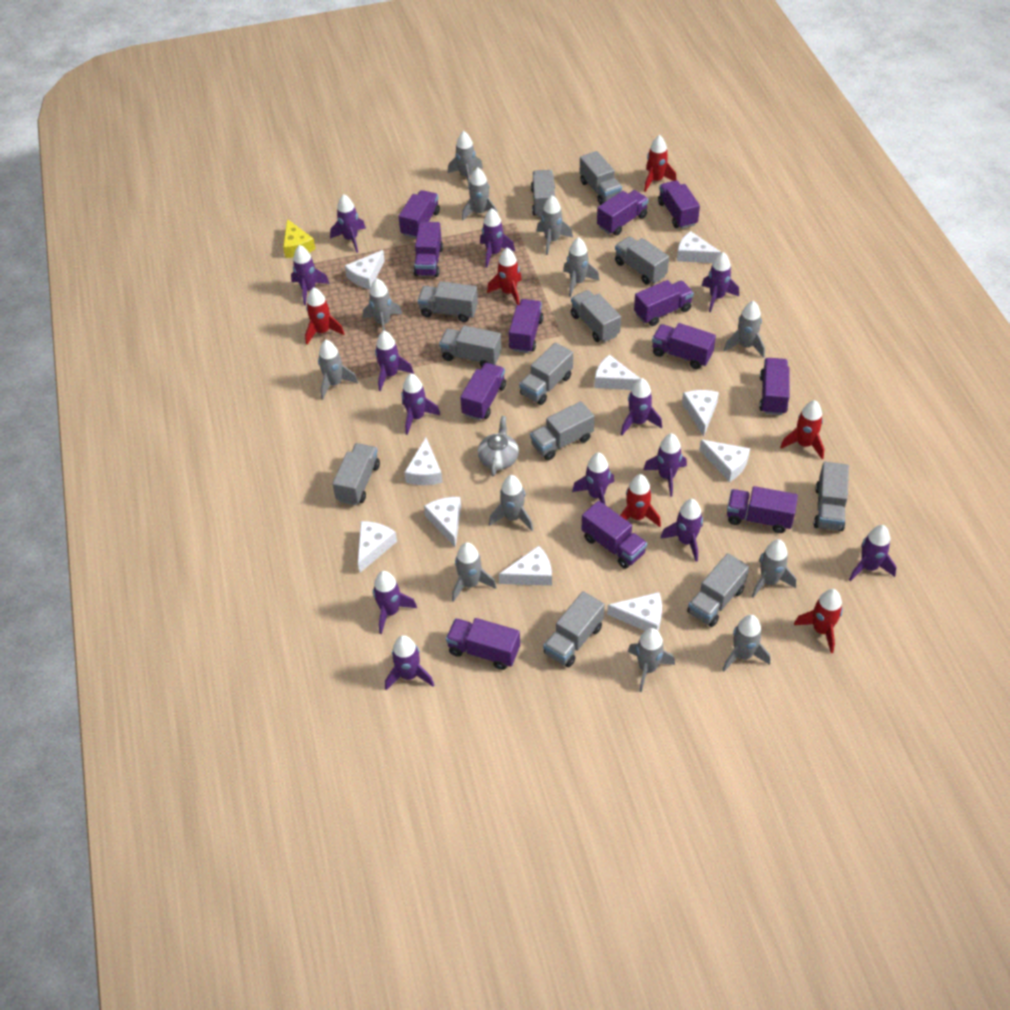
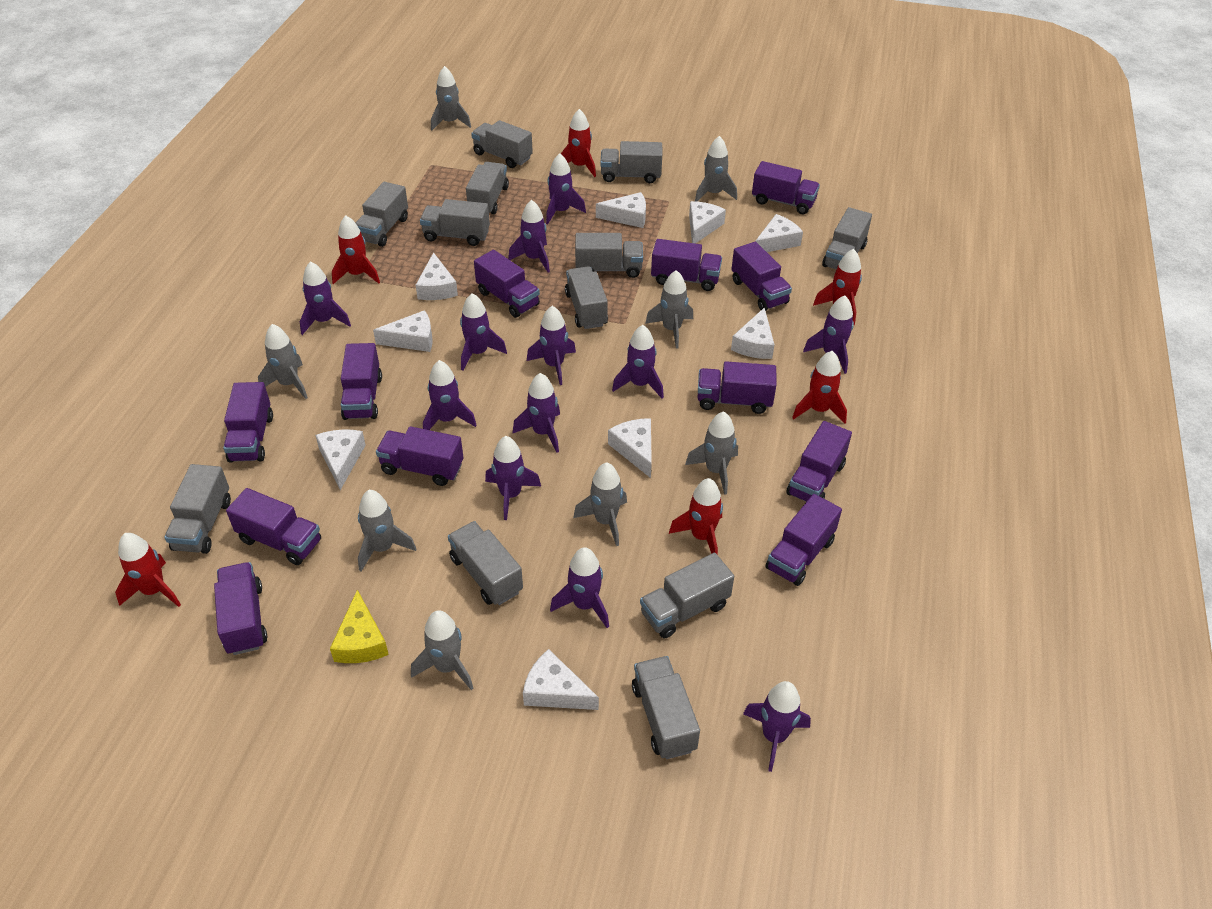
grey rocket: [318,340,358,400] [363,278,402,331] [448,131,483,187] [452,542,497,602] [462,167,498,221] [489,475,533,531] [537,195,573,255] [563,237,599,297] [628,628,675,692] [722,615,771,671] [724,301,765,358] [751,539,796,598] = 12 -> [258,324,308,399] [358,490,416,571] [411,610,473,690] [431,66,471,130] [573,462,627,546] [645,270,693,349] [685,411,738,495] [695,136,737,202] = 8
grey teapot: [478,416,519,477] = 1 -> none = 0
purple rocket: [291,245,330,305] [330,194,366,253] [373,571,417,634] [375,331,414,391] [385,635,434,690] [401,374,441,435] [480,208,515,268] [572,452,614,505] [621,378,662,435] [643,433,687,497] [660,499,703,562] [702,252,739,312] [849,525,897,581] = 13 -> [300,261,351,335] [423,360,477,430] [460,293,507,370] [485,436,541,520] [508,200,550,273] [513,373,560,453] [527,306,576,385] [546,153,586,224] [550,547,609,628] [612,325,664,399] [743,681,811,772] [803,295,854,374] = 12
white cheese: [345,250,385,289] [358,521,397,573] [404,438,443,485] [424,497,461,547] [499,546,552,586] [594,354,640,390] [607,592,662,631] [677,231,722,263] [682,390,719,436] [699,440,750,482] = 10 -> [315,429,366,490] [373,310,433,352] [416,252,458,300] [523,649,599,710] [596,192,646,228] [608,418,652,478] [689,201,726,244] [731,307,775,359] [755,214,803,252] = 9

